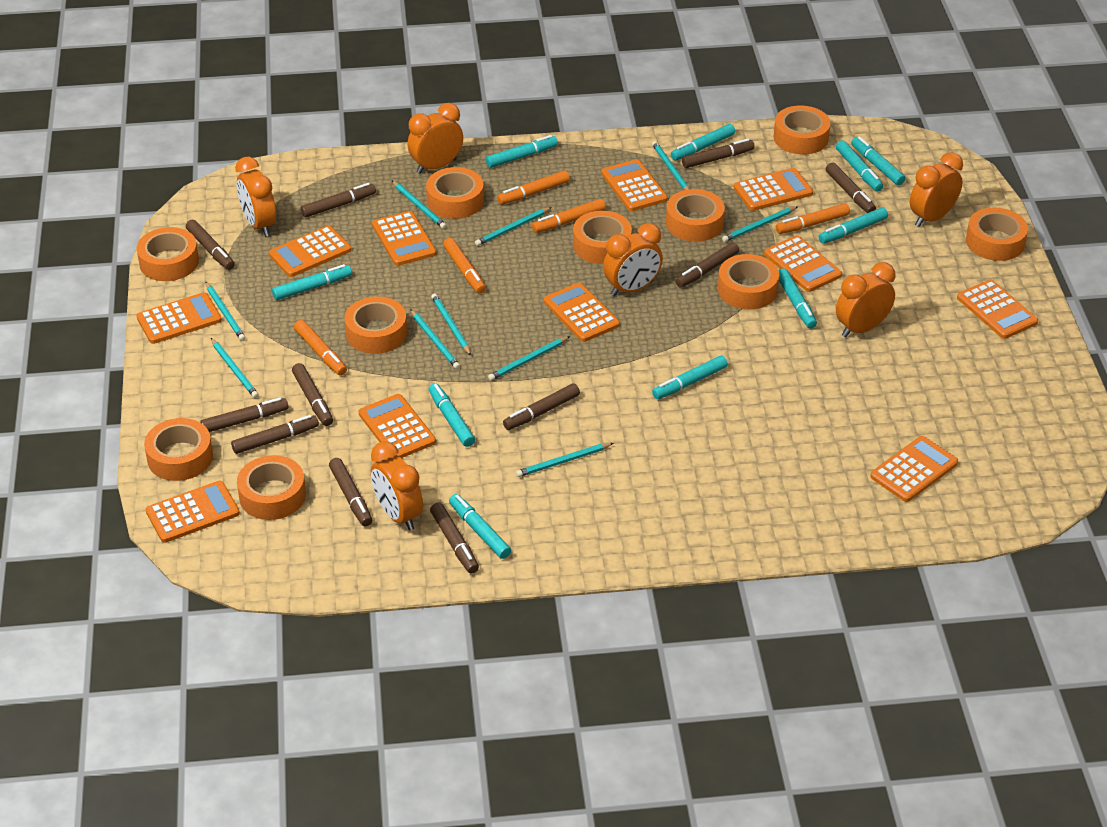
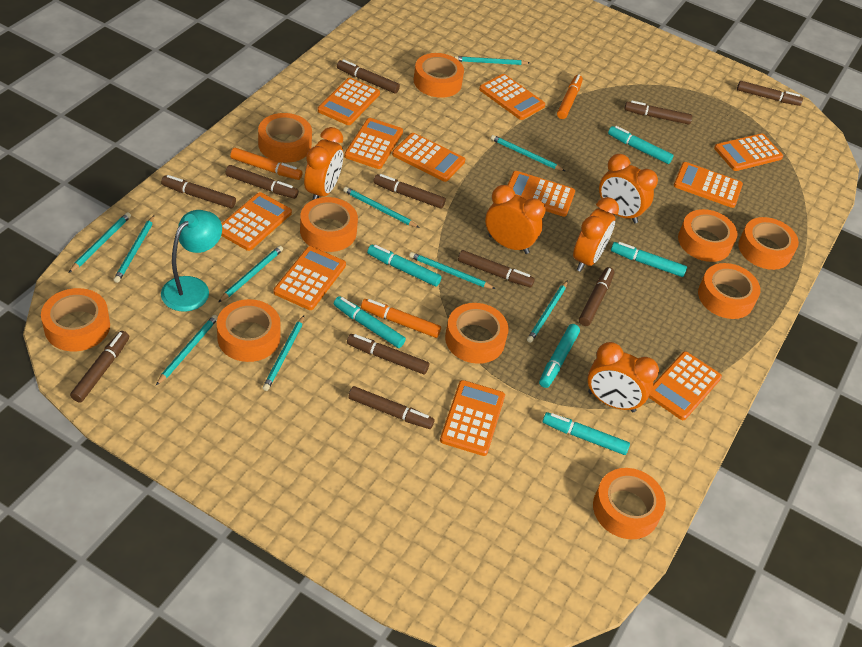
orange clock: [235,157,276,237] [371,441,423,531] [408,103,463,174] [603,223,663,296] [836,262,896,337] [910,152,963,227] = 6 -> [304,127,343,200] [485,185,545,254] [573,197,619,272] [587,342,659,412] [599,154,658,224] = 5
orange marker: [294,320,347,376] [443,238,486,294] [497,171,570,205] [532,199,606,233] [776,203,850,234] = 5 -> [230,148,302,180] [361,299,441,338] [557,74,583,119] = 3
turquoise lamp: none = 0 -> [161,210,222,312] = 1
turquoise marker: [272,264,352,300] [429,383,475,447] [449,494,511,559] [486,135,558,168] [652,356,728,399] [671,124,735,161] [778,268,817,329] [819,207,888,244] [836,140,883,191] [851,136,906,185] = 10 -> [334,296,406,348] [367,245,442,287] [539,324,580,388] [542,412,630,455] [608,126,674,164] [611,242,687,277] = 6

